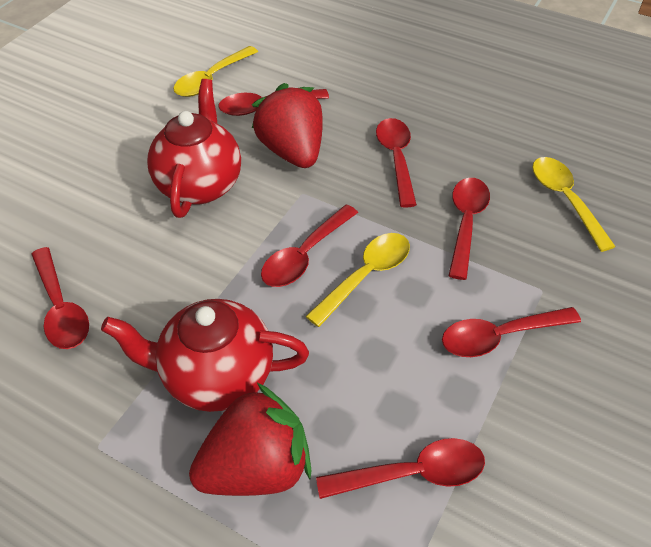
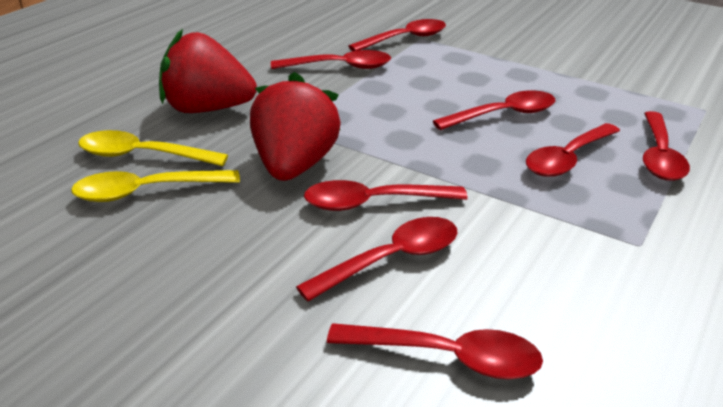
red spoon: [31,247,89,349] [218,89,329,116] [261,205,358,287] [316,438,485,499] [376,118,417,208] [442,307,581,357] [449,178,490,280] = 7 -> [271,50,391,69] [296,217,458,302] [304,180,467,211] [327,323,543,380] [349,19,446,51] [433,90,555,130] [526,123,620,177] [643,111,690,181] = 8
red teapot: [101,299,309,412] [147,79,241,218] = 2 -> none = 0
yellow spoon: [173,46,258,97] [305,233,410,327] [532,157,616,252] = 3 -> [71,170,240,202] [78,130,228,166] = 2

